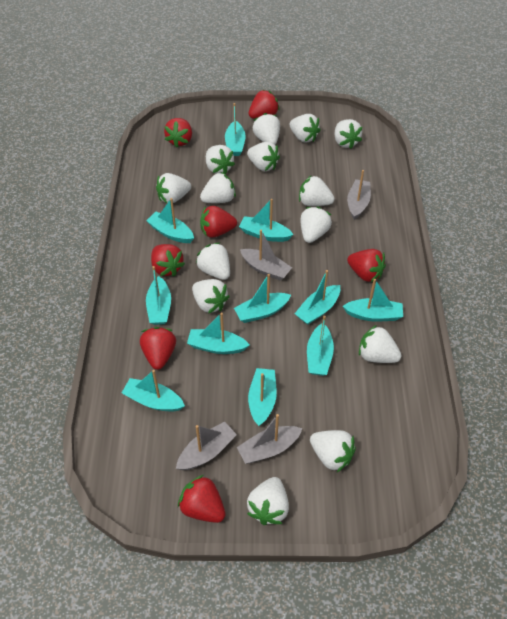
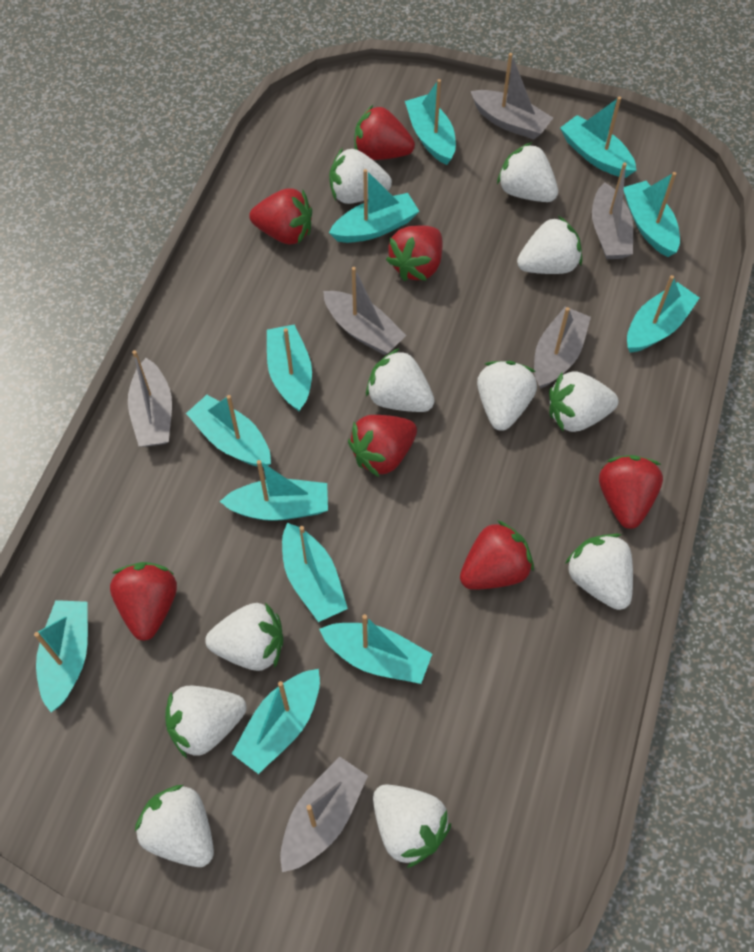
grey boat: [176,422,237,470] [237,414,303,464] [240,230,292,281] [347,170,371,220] = 4 -> [128,350,172,447] [280,756,368,872] [323,267,407,355] [471,53,553,140] [534,307,591,389] [592,163,633,259] = 6
turquoise boat: [122,370,185,412] [146,198,194,243] [146,266,171,325] [187,313,250,354] [225,103,246,156] [234,274,291,323] [239,199,294,242] [248,368,277,426] [294,270,340,325] [307,316,334,376] [343,279,403,322] = 11 -> [34,600,88,712] [186,395,271,467] [220,460,328,521] [232,669,320,774] [267,324,312,411] [282,523,348,622] [319,614,432,684] [329,169,419,243] [405,79,456,165] [560,97,636,178] [624,172,680,257] [627,275,699,353] = 12
white strawberry: [156,173,191,203] [192,279,230,314] [196,242,230,280] [200,172,236,203] [206,145,235,174] [247,142,280,171] [247,477,289,525] [253,113,280,144] [290,114,321,143] [299,175,335,206] [300,206,332,243] [310,430,356,472] [334,119,362,149] [359,325,402,363] = 14 -> [135,785,214,867] [165,686,247,758] [205,602,283,671] [329,148,392,204] [366,348,435,412] [373,784,451,868] [477,361,537,431] [497,142,558,202] [517,216,582,274] [549,371,618,432] [565,534,633,610] = 11

